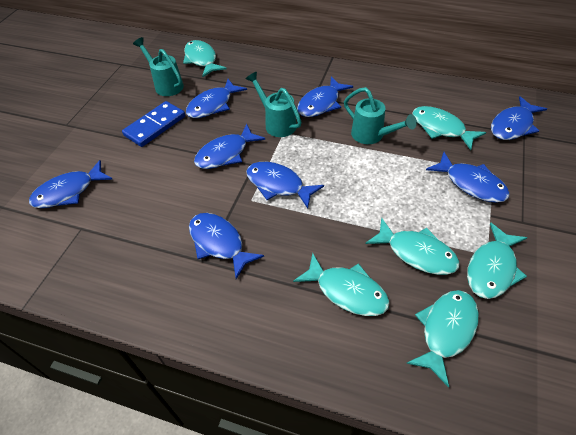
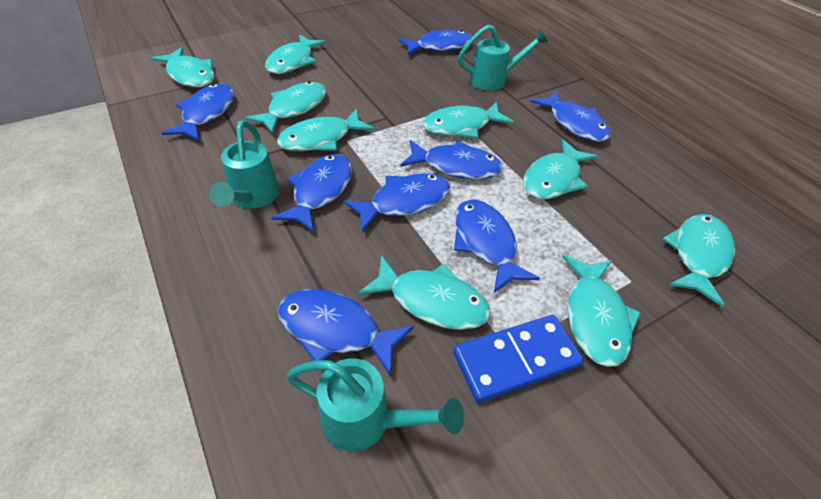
turquoise fish: [183,40,226,77] [293,253,390,316] [365,218,460,275] [406,290,479,387] [412,106,486,150] [467,222,527,299] = 6 -> [151,47,215,88] [245,81,327,134] [265,34,326,74] [277,109,374,151] [358,255,490,330] [423,102,514,138] [523,139,598,199] [562,255,641,367] [663,214,735,307] = 9

